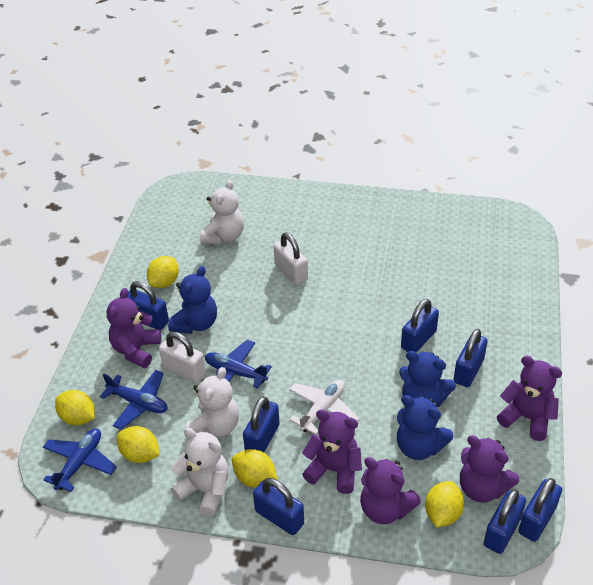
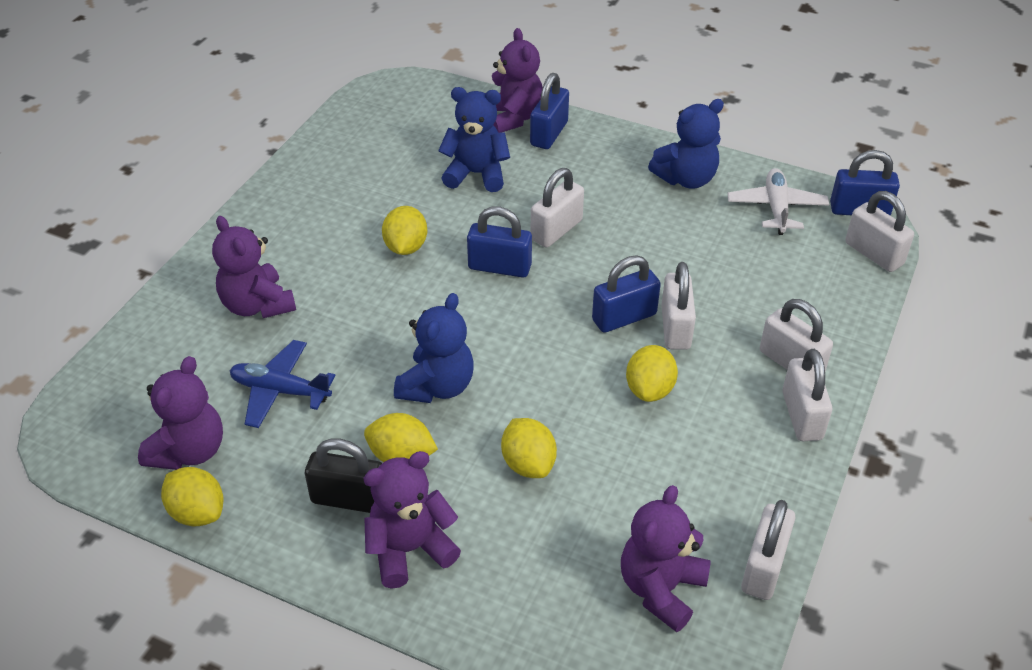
black padlock: none = 0 -> [305,438,382,513] = 1
blue padlock: [127,281,169,330] [243,396,280,452] [253,478,304,535] [401,299,439,352] [454,329,487,387] [484,489,526,554] [518,478,562,542] = 7 -> [467,207,532,278] [530,73,569,149] [592,255,661,333] [830,150,900,215] = 4
blue plane: [43,429,117,492] [100,370,168,430] [205,340,272,389] = 3 -> [230,340,335,428] = 1
white padlock: [159,332,206,383] [273,232,308,285] = 2 -> [531,168,584,248] [661,262,696,350] [741,500,795,600] [760,299,833,372] [782,349,832,441] [845,191,914,272] = 6
white teddy bear: [171,428,229,516] [185,367,239,437] [200,180,244,245] = 3 -> none = 0

